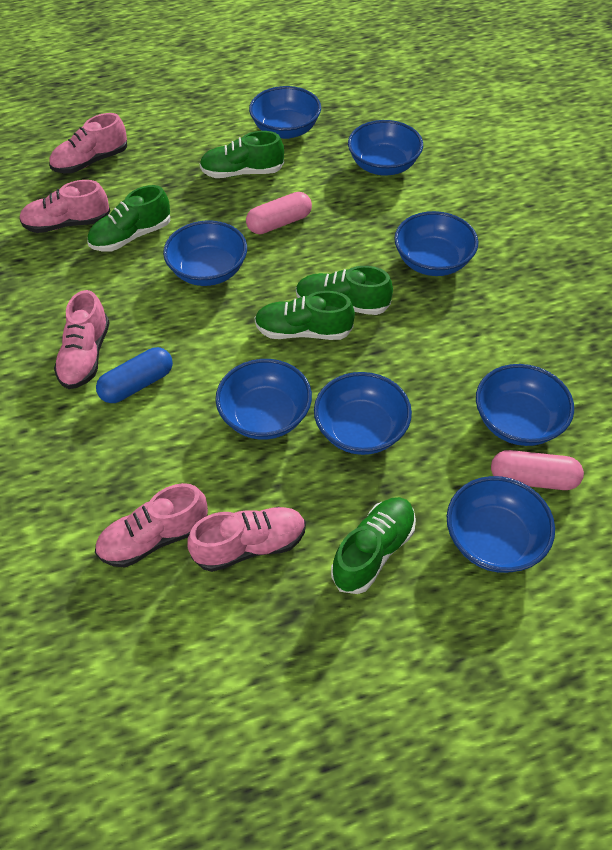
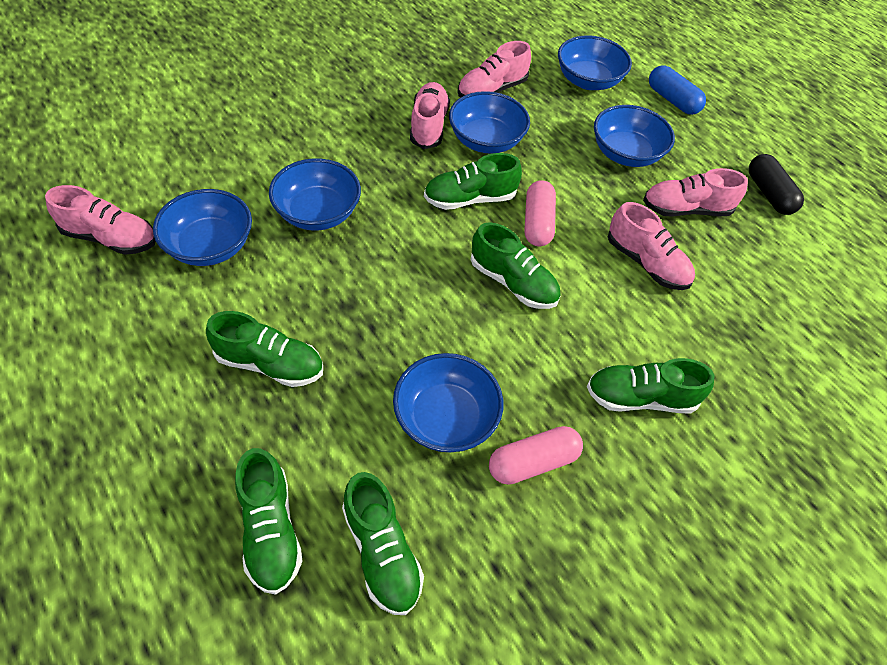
black capsule: none = 0 -> [749,154,804,215] = 1
blue bowl: [163,220,247,286] [216,359,312,440] [249,86,321,139] [314,372,412,455] [348,120,423,176] [394,211,478,276] [447,476,555,573] [476,364,574,446] = 8 -> [153,189,252,266] [269,158,361,230] [393,353,503,452] [449,91,530,154] [558,35,632,90] [594,105,675,167] = 6
green shoe: [87,185,170,252] [200,131,284,178] [255,291,355,340] [296,266,393,315] [331,497,416,594] = 5 -> [206,311,323,387] [235,448,303,595] [342,472,424,615] [424,153,522,210] [471,222,561,309] [587,358,714,413] = 6

